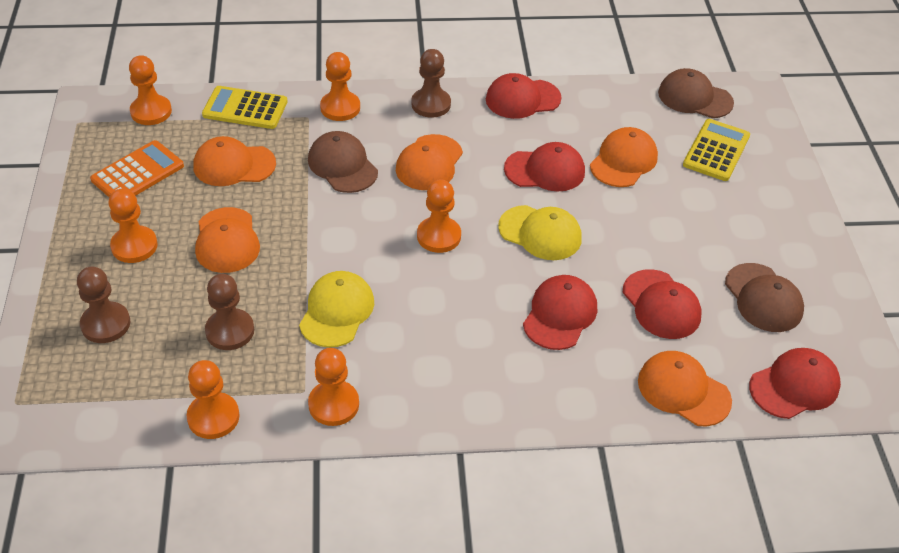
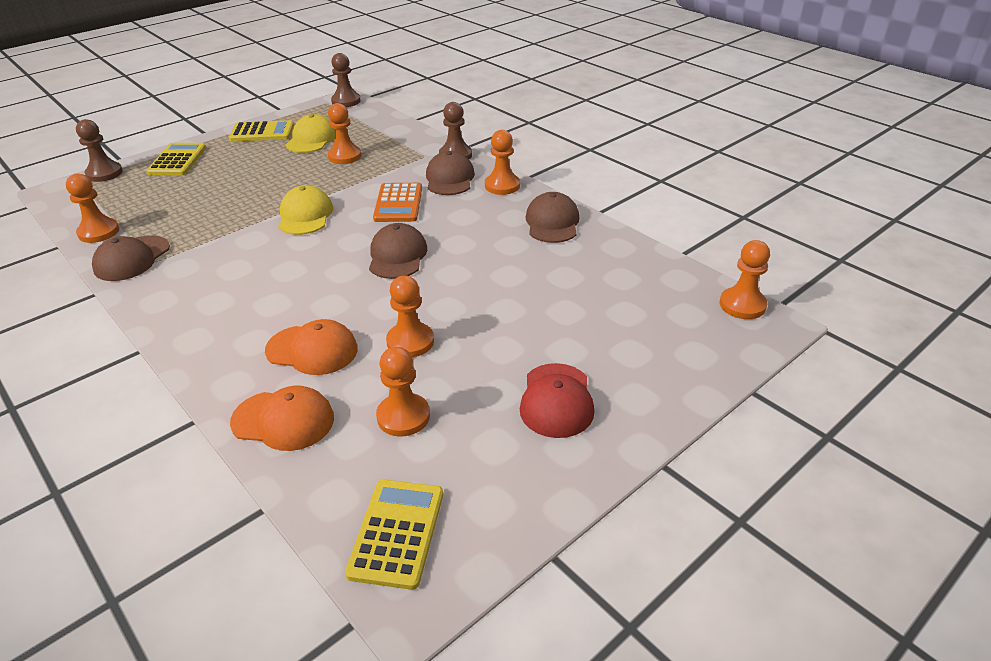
brown cap: [308,131,378,193] [658,68,734,118] [725,263,804,332] = 3 -> [92,235,170,281] [369,223,427,279] [426,151,475,195] [525,192,579,243] = 4
orange cap: [193,136,276,186] [195,207,260,273] [396,134,463,190] [590,127,658,187] [638,351,732,427] = 5 -> [230,386,334,451] [265,319,358,375] = 2
red cap: [486,73,561,119] [504,142,585,191] [523,275,597,350] [623,269,702,339] [749,348,841,419] = 5 -> [520,363,594,438] = 1
yellow calculator: [202,86,288,129] [683,119,750,181] = 2 -> [146,143,206,175] [229,120,294,142] [345,479,443,590] = 3

